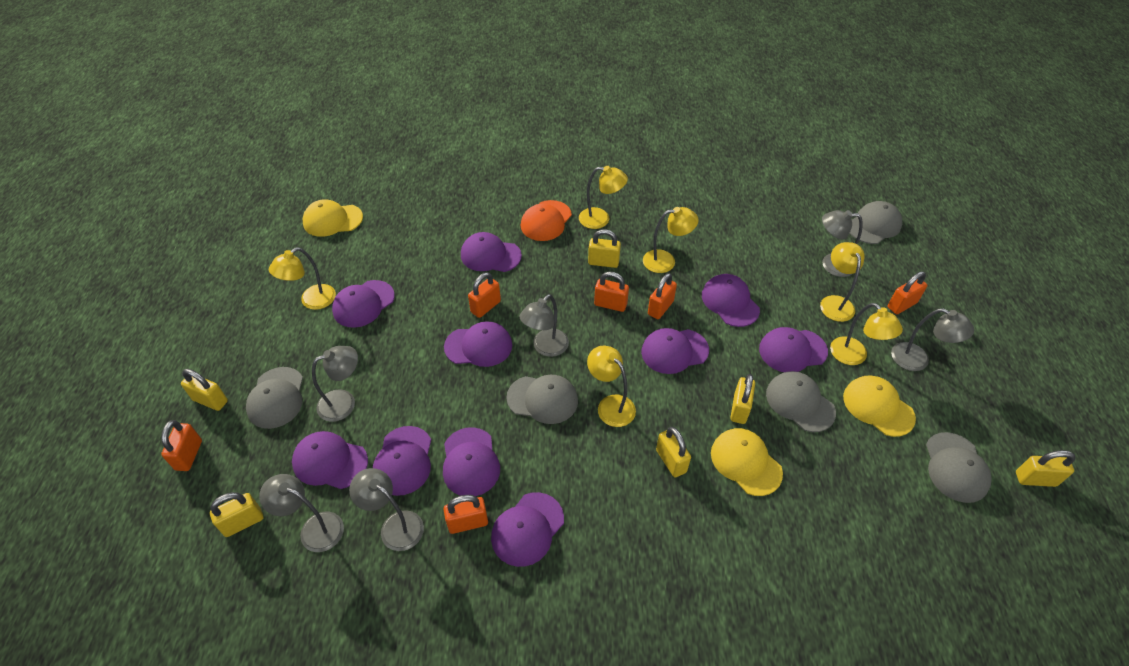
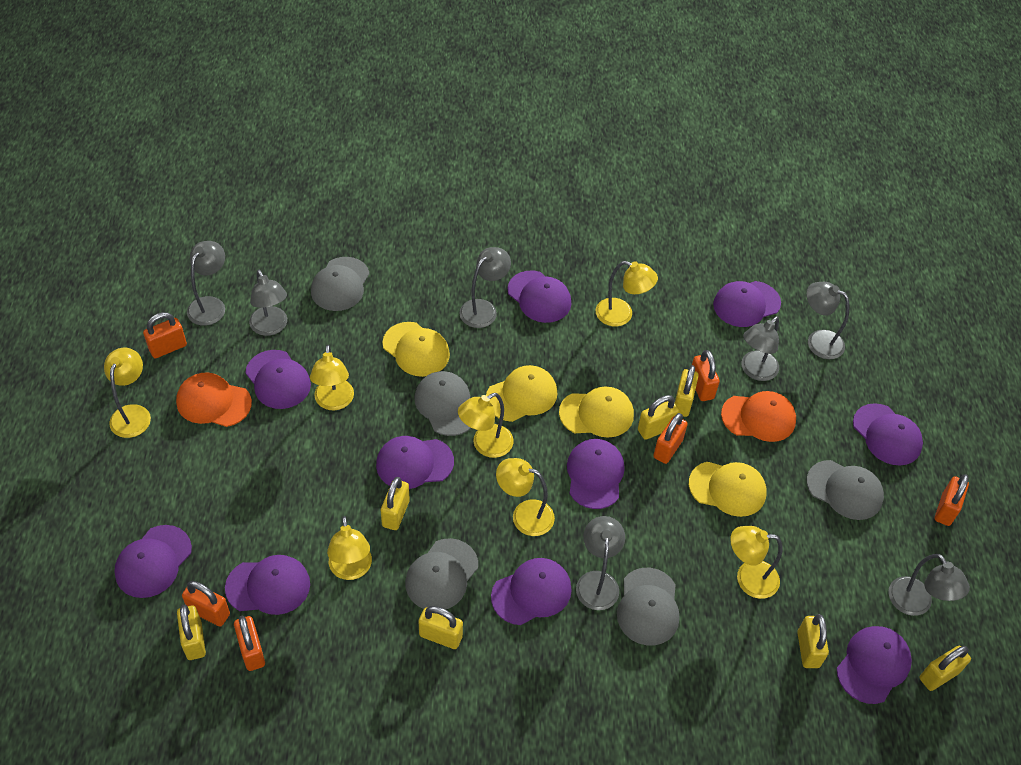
grey lamp: [259,474,344,552] [312,346,358,422] [349,468,424,551] [519,294,569,357] [822,210,863,277] [891,308,974,371] = 6 -> [187,241,225,326] [249,270,287,336] [459,247,511,328] [576,516,625,610] [741,316,779,381] [806,282,850,359] [889,554,970,616] = 7
orange cap: [521,200,572,241] = 1 -> [176,373,252,427] [721,391,796,442] = 2
yellow cap: [303,199,363,237] [711,428,783,496] [843,375,916,437] = 3 -> [382,322,450,377] [486,365,558,422] [559,386,634,438] [689,462,767,517] = 4
yellow lamp: [269,247,336,310] [579,166,628,229] [587,346,636,427] [643,207,699,273] [820,242,865,322] [830,303,903,365] = 6 -> [104,348,151,438] [310,345,354,410] [327,516,372,580] [458,393,514,458] [496,458,555,536] [596,261,658,327] [730,526,782,599] = 7
yellow padlock: [181,369,228,411] [210,492,263,537] [588,229,621,268] [656,427,691,477] [730,374,755,424] [1016,450,1076,487] = 6 -> [177,604,206,660] [381,477,410,530] [418,606,463,649] [638,395,679,440] [675,365,699,417] [797,614,829,668] [919,646,971,691] = 7

